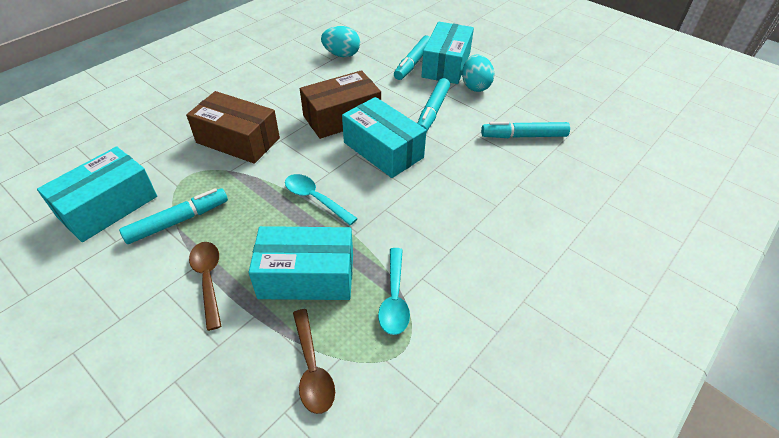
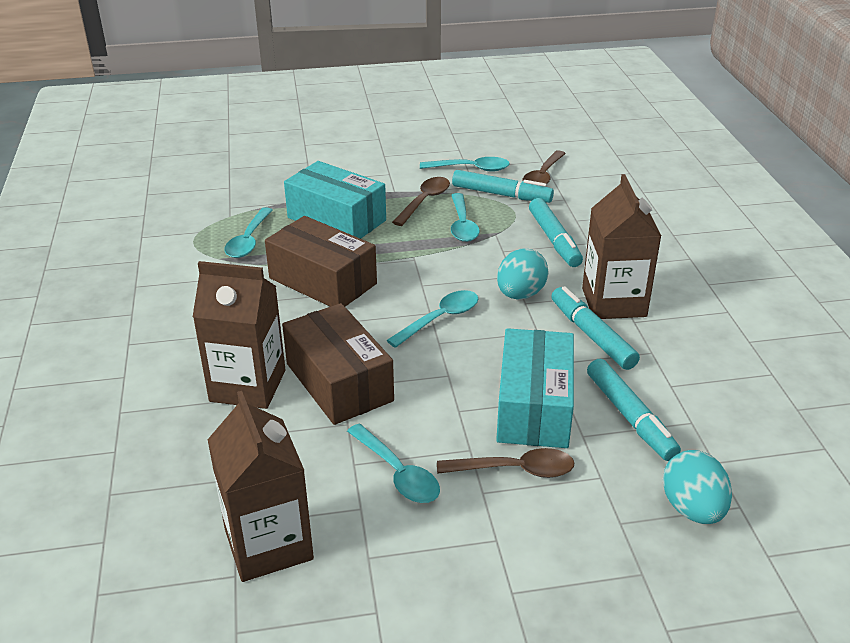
brown carton: none = 0 -> [193,261,286,409] [208,391,314,582] [582,174,661,319] = 3
brown spoon: [189,242,222,331] [293,309,335,414] = 2 -> [392,177,450,226] [437,448,575,478] [522,150,566,184] = 3
turquoise box: [37,146,157,242] [249,226,353,300] [342,97,427,178] [421,22,474,84] = 4 -> [284,161,386,239] [496,328,574,448] = 2
turquoise spoon: [285,174,358,225] [378,248,410,335] = 2 -> [225,207,273,258] [347,424,440,503] [386,290,478,348] [420,157,510,172] [451,193,479,242] = 5

